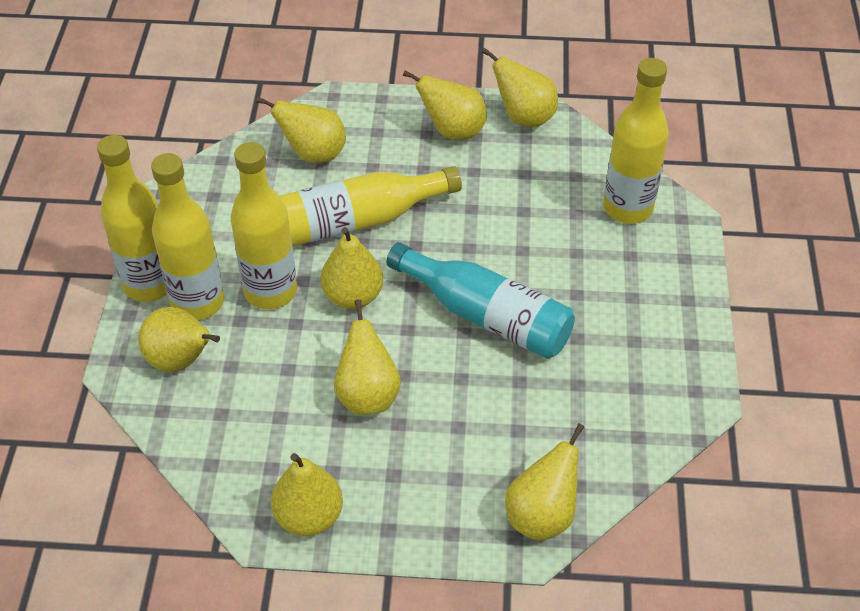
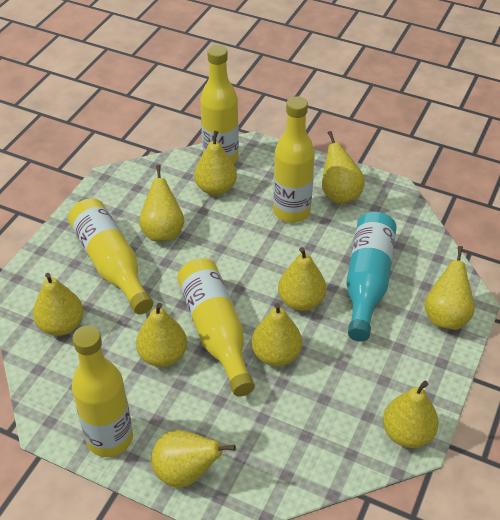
yellow pear: [138,307,220,372] [256,97,346,163] [271,453,343,536] [321,227,383,309] [334,299,401,415] [403,70,487,140] [482,48,558,127] [505,423,584,541] = 8 -> [33,273,83,336] [136,303,187,367] [139,165,184,241] [151,430,236,488] [194,131,237,196] [251,303,302,366] [278,247,326,311] [322,131,365,204] [383,381,439,448] [424,246,475,330] = 10

